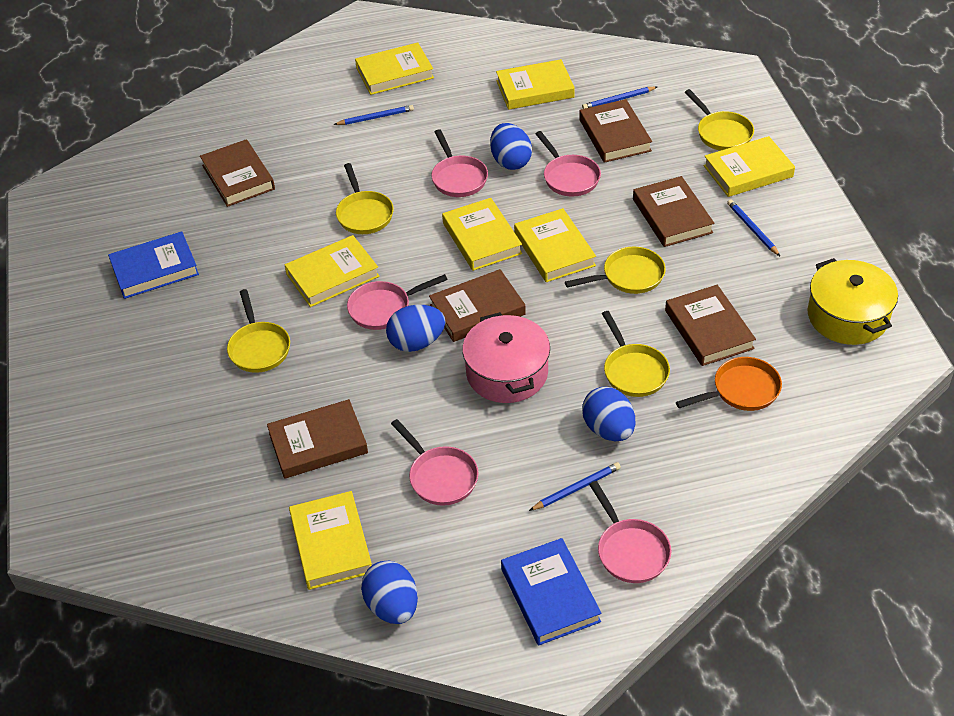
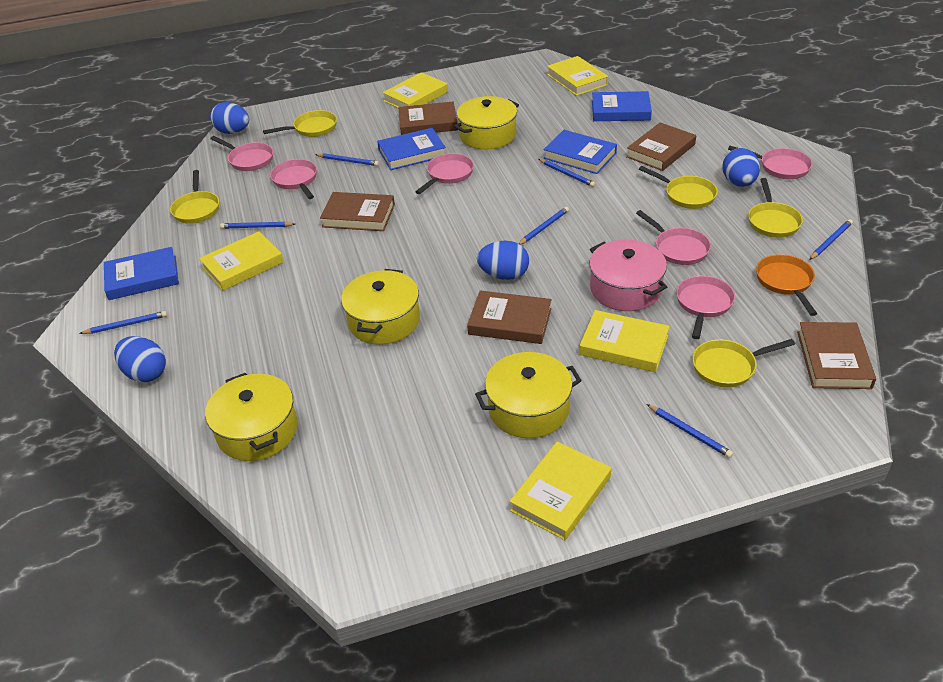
blue book: [108,231,199,299] [501,538,602,646] = 2 -> [104,247,179,300] [377,128,446,170] [543,130,617,174] [592,91,652,121] = 4
blue pencil: [334,105,414,125] [529,462,621,511] [582,87,657,109] [727,200,780,256] = 4 -> [79,311,167,334] [220,222,295,229] [315,153,379,166] [518,207,569,245] [539,159,595,187] [647,404,733,458] [809,219,853,260] = 7
brown book: [200,139,275,207] [267,399,368,479] [429,269,526,342] [579,99,652,163] [633,176,714,247] [665,285,756,366] = 6 -> [320,192,395,231] [398,102,458,135] [467,290,551,344] [626,122,696,171] [797,322,876,389] = 5
pink pan: [347,274,448,330] [391,419,478,506] [431,129,488,197] [536,131,601,197] [589,481,671,583] = 5 -> [210,136,273,171] [270,159,317,199] [415,153,474,194] [636,210,711,265] [676,276,735,339] [728,146,813,179] = 6
yellow book: [285,235,380,307] [289,491,372,590] [355,42,434,95] [442,198,522,271] [496,59,575,110] [514,208,596,282] [703,136,795,197] = 7 -> [199,231,284,291] [382,72,448,108] [509,442,611,540] [547,56,608,96] [579,310,670,372] = 5
yellow pot: [808,258,898,345] = 1 -> [205,373,298,461] [341,269,420,345] [454,96,519,149] [475,352,582,438] = 4

